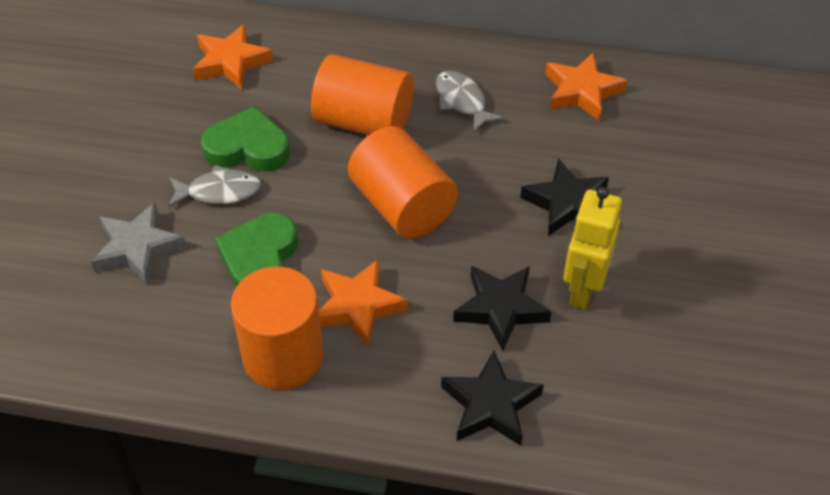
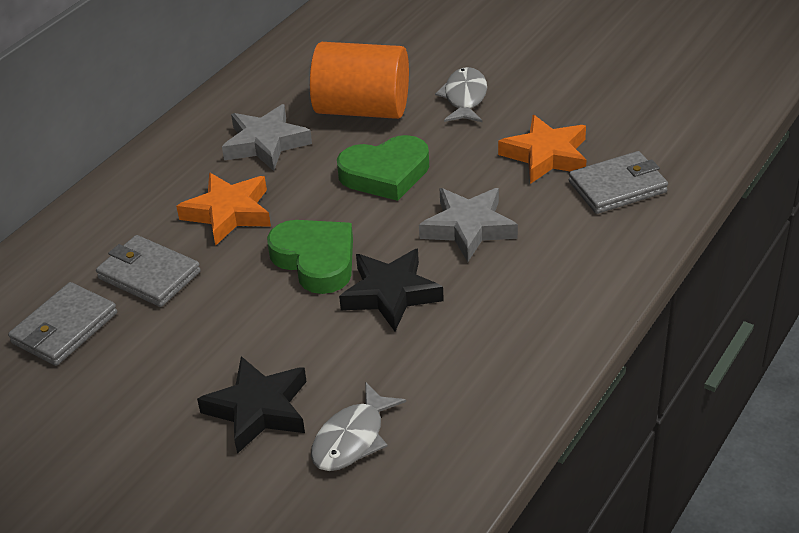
black star: [441,351,544,446] [453,266,551,351] [520,158,609,236] = 3 -> [197,356,307,454] [339,249,444,331] = 2
grey star: [91,202,187,285] = 1 -> [222,104,312,171] [419,188,518,262] = 2
grey wallet: none = 0 -> [8,282,117,366] [96,235,201,307] [569,151,668,214] = 3
orange cylinder: [231,266,323,390] [311,54,414,135] [348,126,458,239] = 3 -> [310,42,409,119] = 1
orange star: [193,24,273,90] [319,259,408,347] [545,53,627,121] = 3 -> [176,173,271,246] [498,115,587,184] = 2
yellow robot: [563,187,622,309] = 1 -> none = 0

